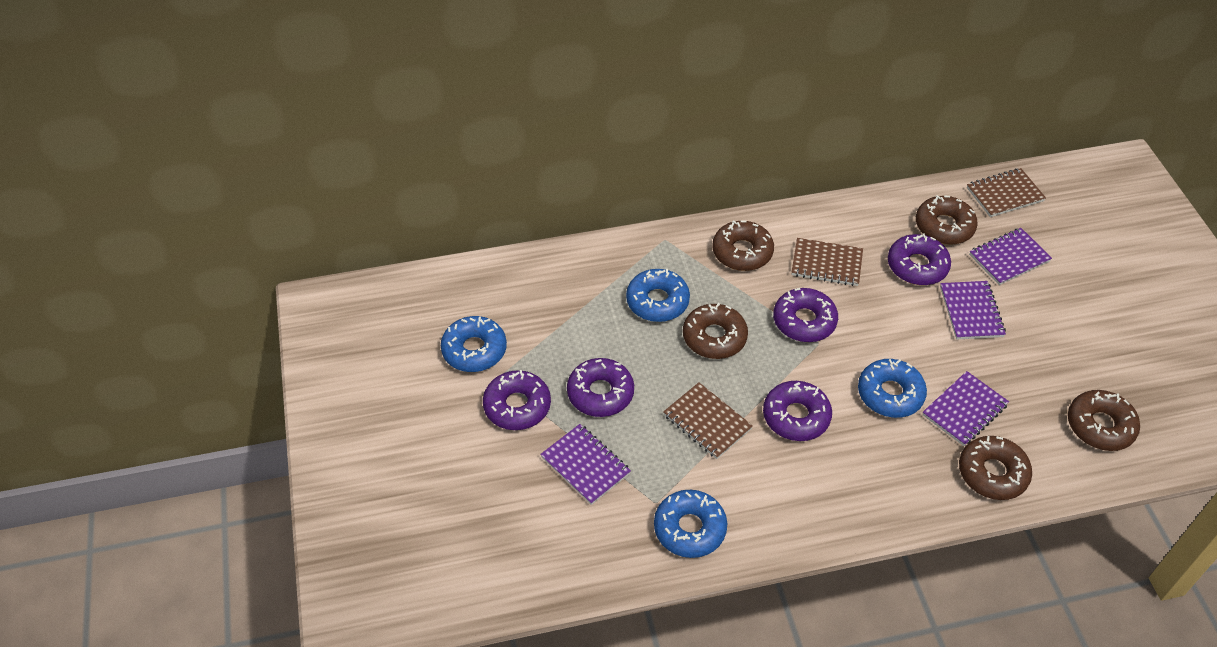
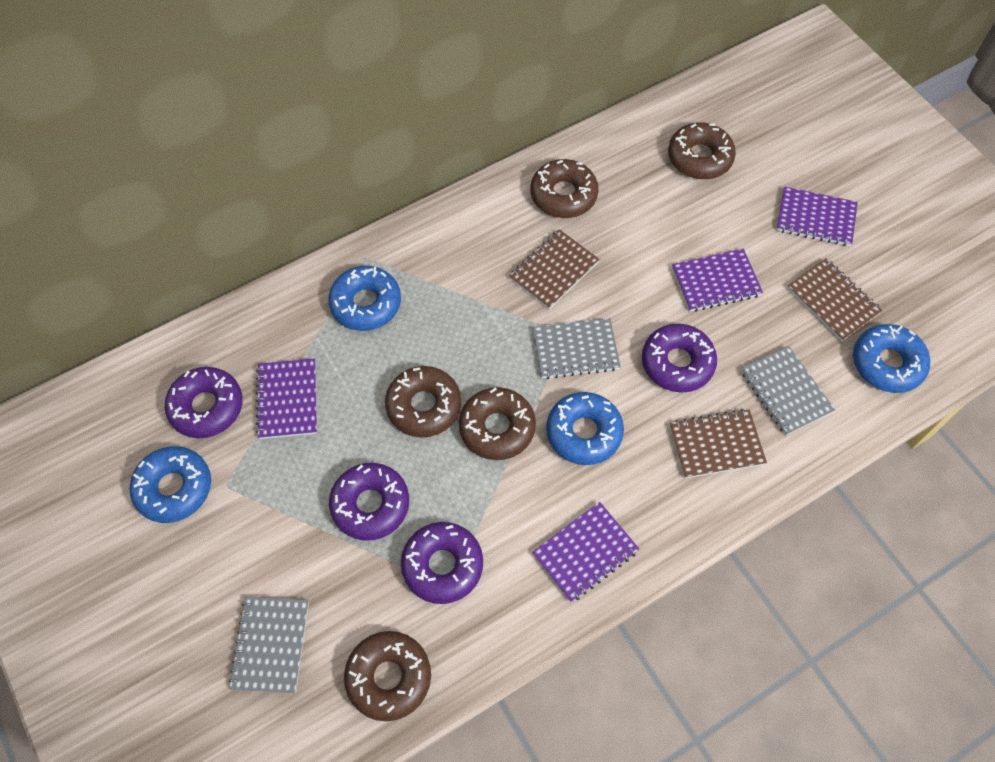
grey notebook: none = 0 -> [229,596,309,694] [533,318,621,379] [741,346,835,436] = 3
purple donut: [483,370,551,430] [567,358,634,417] [763,381,832,441] [773,288,838,342] [888,233,951,285] = 5 -> [165,367,243,438] [329,463,409,541] [401,522,483,604] [642,324,717,393] = 4

